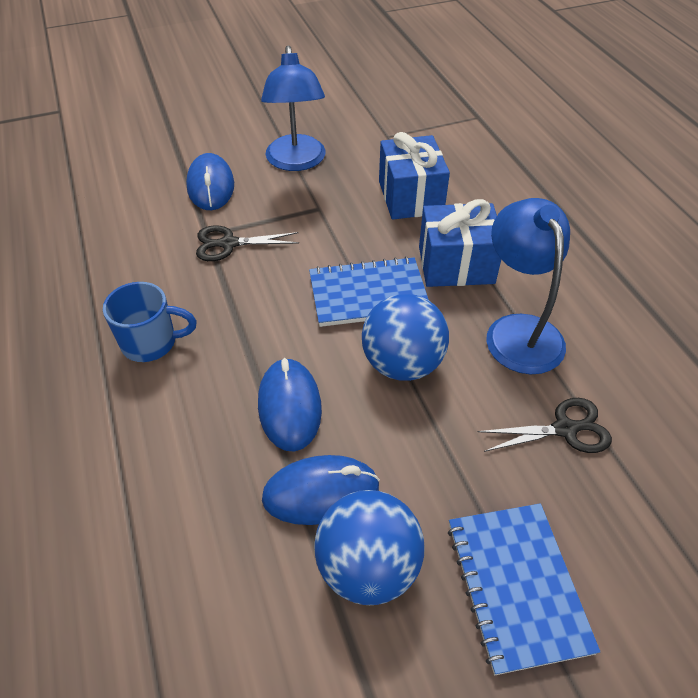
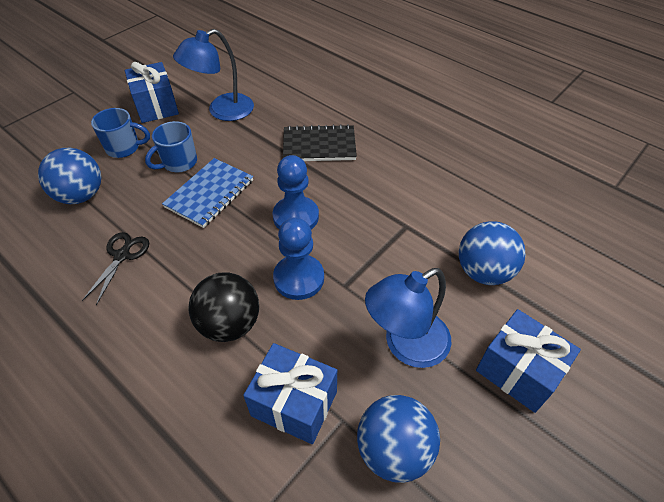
black ball: none = 0 -> [188,272,259,342] = 1
black notebook: none = 0 -> [283,124,357,161] = 1
black scissors: [196,225,299,261] [478,398,612,453] = 2 -> [82,232,149,305] = 1
blue ball: [314,490,424,605] [362,294,449,381] = 2 -> [38,148,101,204] [357,395,440,483] [459,221,526,285] = 3
blue gift: [379,132,450,220] [419,199,501,287] = 2 -> [125,62,179,123] [243,343,337,444] [476,309,581,413] = 3
blue mouse: [186,153,234,210] [258,358,322,451] [262,455,380,525] = 3 -> none = 0
blue mug: [103,282,197,362] = 1 -> [91,108,150,158] [145,121,197,172] = 2
blue notebook: [309,256,429,327] [448,503,600,675] = 2 -> [162,158,253,228] = 1
blue pawn: none = 0 -> [273,155,319,230] [273,217,324,300] = 2

